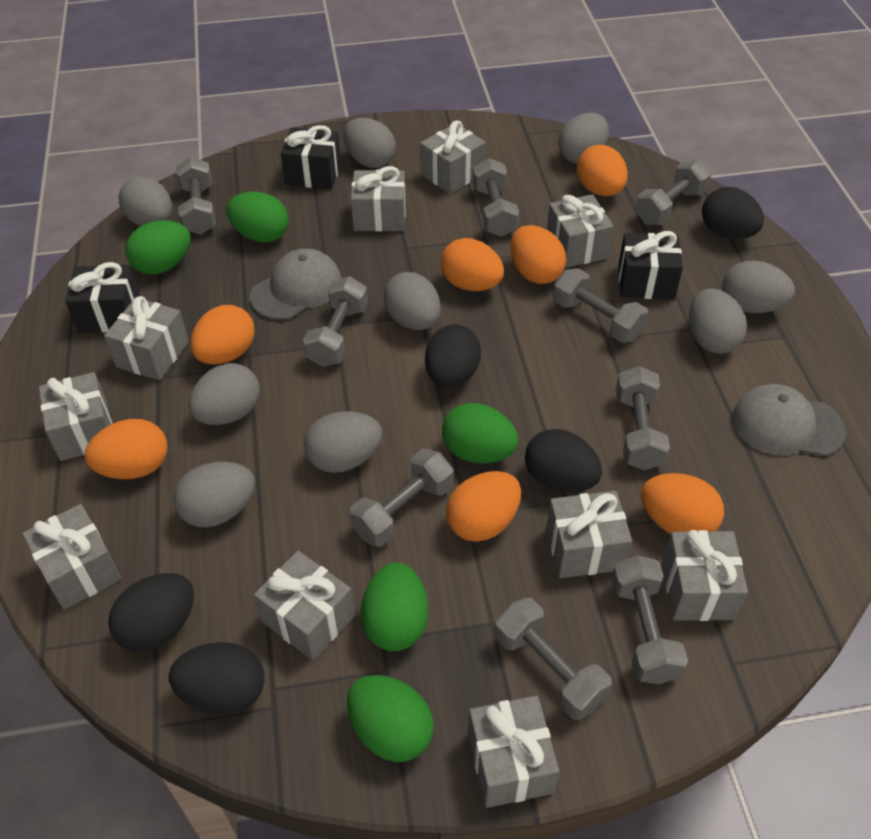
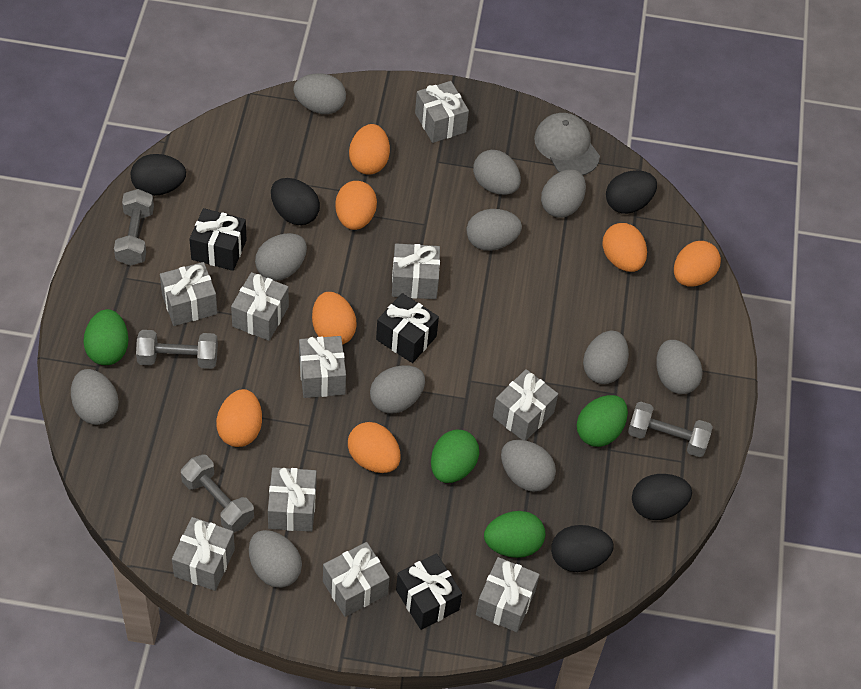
green egg: [125,220,191,275] [226,191,289,243] [347,675,434,762] [361,562,428,651] [442,403,519,464] = 5 -> [83,309,128,365] [431,430,479,483] [484,511,545,558] [577,395,628,447] = 4
grey cap: [250,248,342,320] [732,384,846,456] = 2 -> [534,113,600,175] = 1
grey dumbbell: [176,157,216,235] [303,276,368,367] [349,449,454,547] [473,158,519,237] [495,598,612,720] [553,268,649,343] [611,555,688,684] [616,366,670,470] [635,160,711,225] = 9 -> [114,189,154,266] [136,330,218,369] [181,455,254,532] [628,402,713,457] = 4
grey egg: [119,176,172,226] [173,462,255,527] [188,363,260,425] [304,411,382,473] [344,118,396,168] [383,272,441,330] [558,113,609,164] [689,288,747,354] [722,260,795,313] = 9 -> [71,369,119,425] [249,530,302,588] [255,233,307,281] [293,73,346,114] [370,365,425,414] [467,209,522,251] [473,150,521,195] [501,440,556,492] [541,169,586,218] [583,330,629,384] [656,340,703,394] = 11

